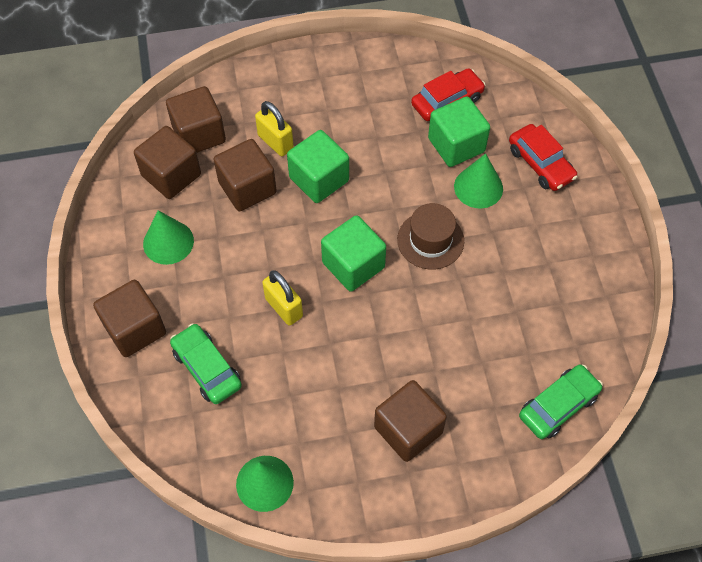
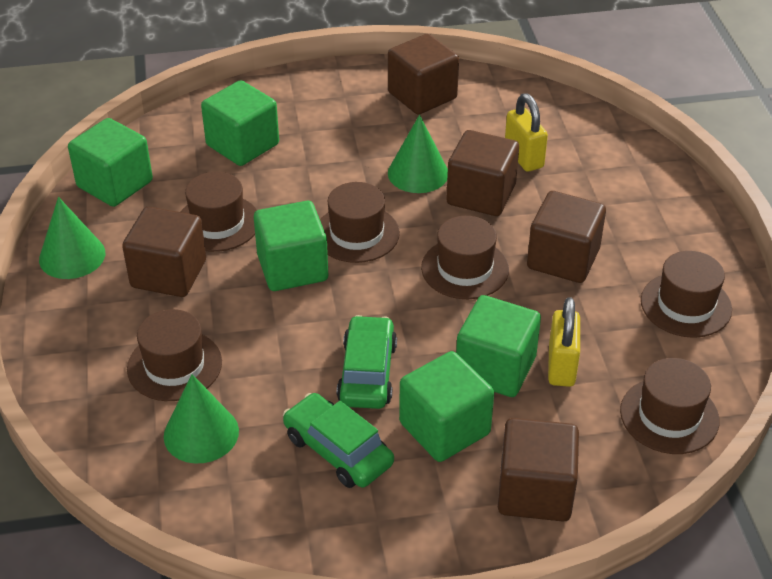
brown hat: [397,203,464,269] = 1 -> [127,309,222,401] [181,172,257,252] [320,182,400,263] [421,216,509,299] [620,358,719,454] [641,251,732,338] = 6
green cube: [287,130,349,203] [321,215,386,292] [428,97,490,167] = 3 -> [68,118,153,207] [201,80,279,166] [254,201,328,291] [399,351,494,462] [456,295,541,397] = 5
red car: [411,68,486,121] [509,124,577,191] = 2 -> none = 0

